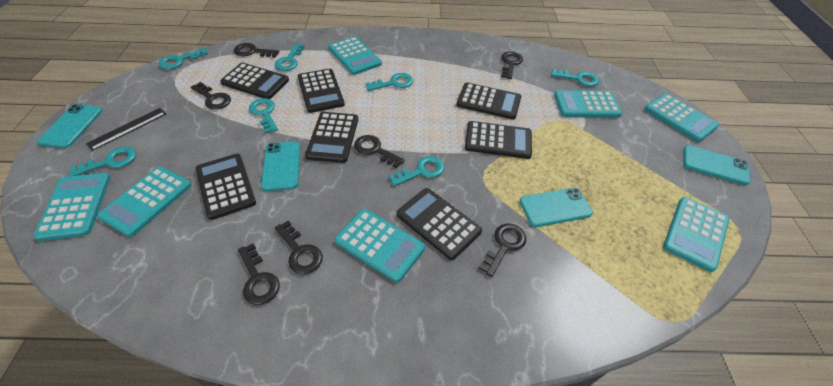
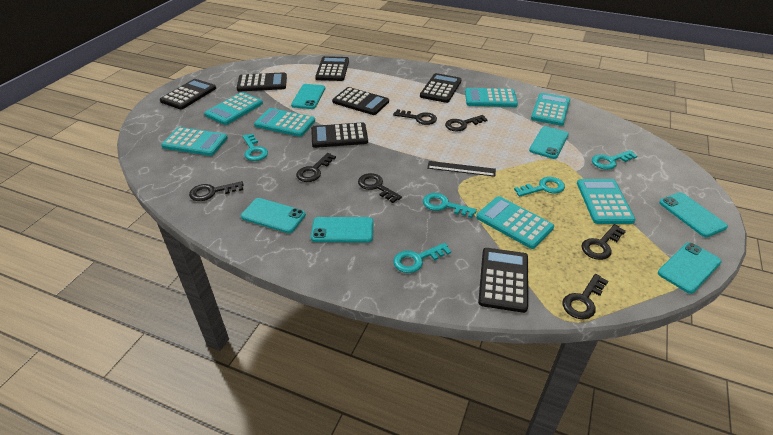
turquoise key: [69,146,136,176] [159,48,208,69] [249,98,278,133] [275,43,305,71] [366,73,413,91] [389,156,445,186] [551,69,599,87] = 7 -> [242,133,268,161] [393,243,451,273] [423,193,477,218] [514,177,565,197] [592,150,637,170] = 5
turquoise phone: [37,104,103,148] [261,142,300,191] [520,188,593,227] [683,145,750,185] = 4 -> [241,198,306,233] [291,84,325,109] [311,217,374,243] [529,126,569,159] [658,243,722,294] [659,192,728,237] = 6

